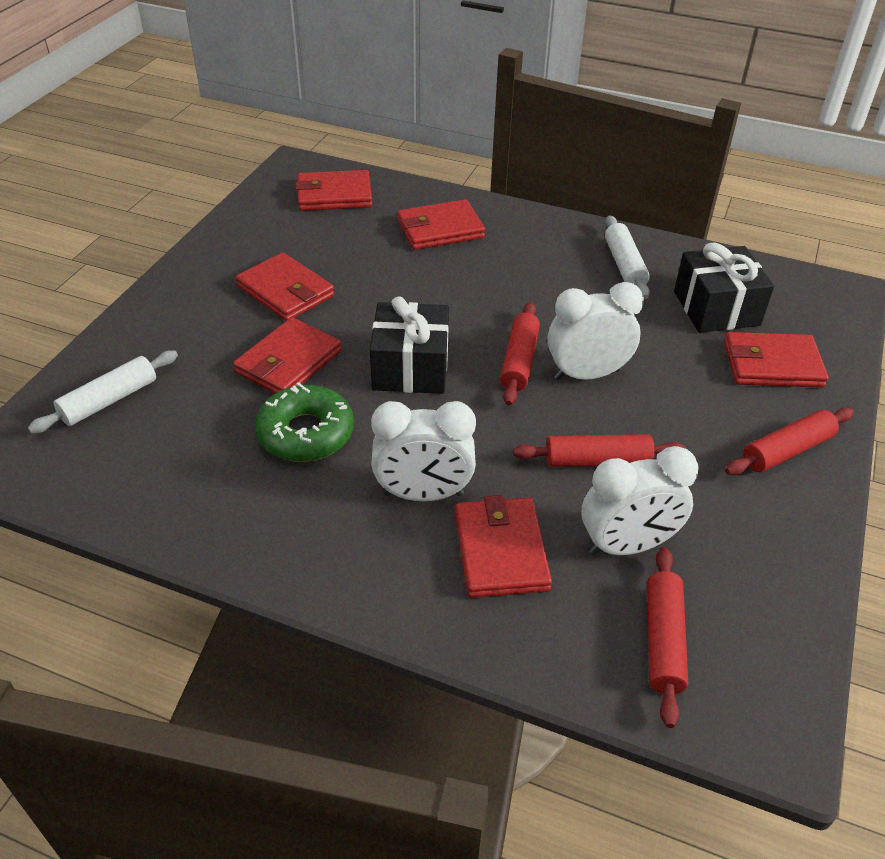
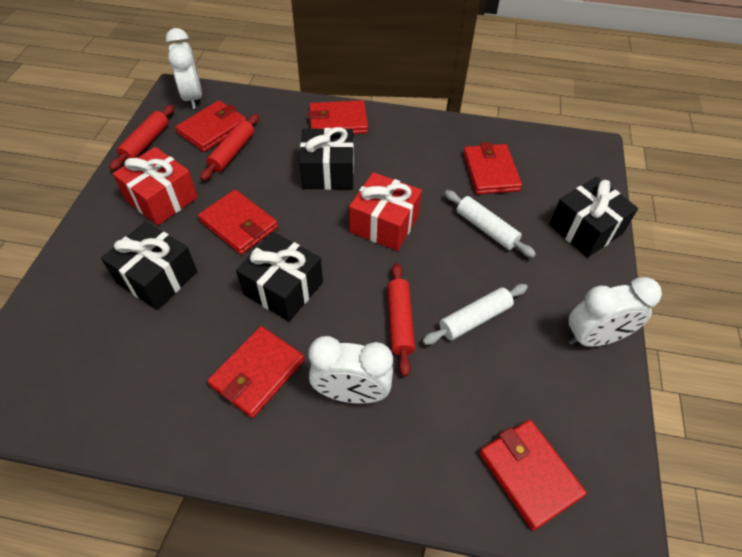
black gift: [370,297,449,394] [674,242,774,333] = 2 -> [101,222,197,310] [236,232,323,321] [299,127,354,190] [549,177,638,257] = 4
green donut: [255,382,354,462] = 1 -> none = 0
red gift: none = 0 -> [113,147,198,226] [349,172,422,251] = 2
red rolling pin: [500,302,540,406] [513,434,686,467] [647,547,688,728] [725,407,854,475] = 4 -> [109,105,174,171] [200,114,259,181] [387,263,415,377] = 3

